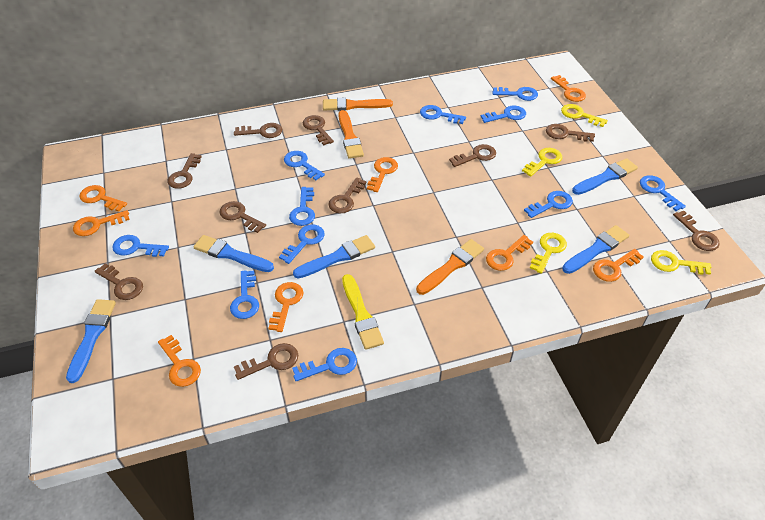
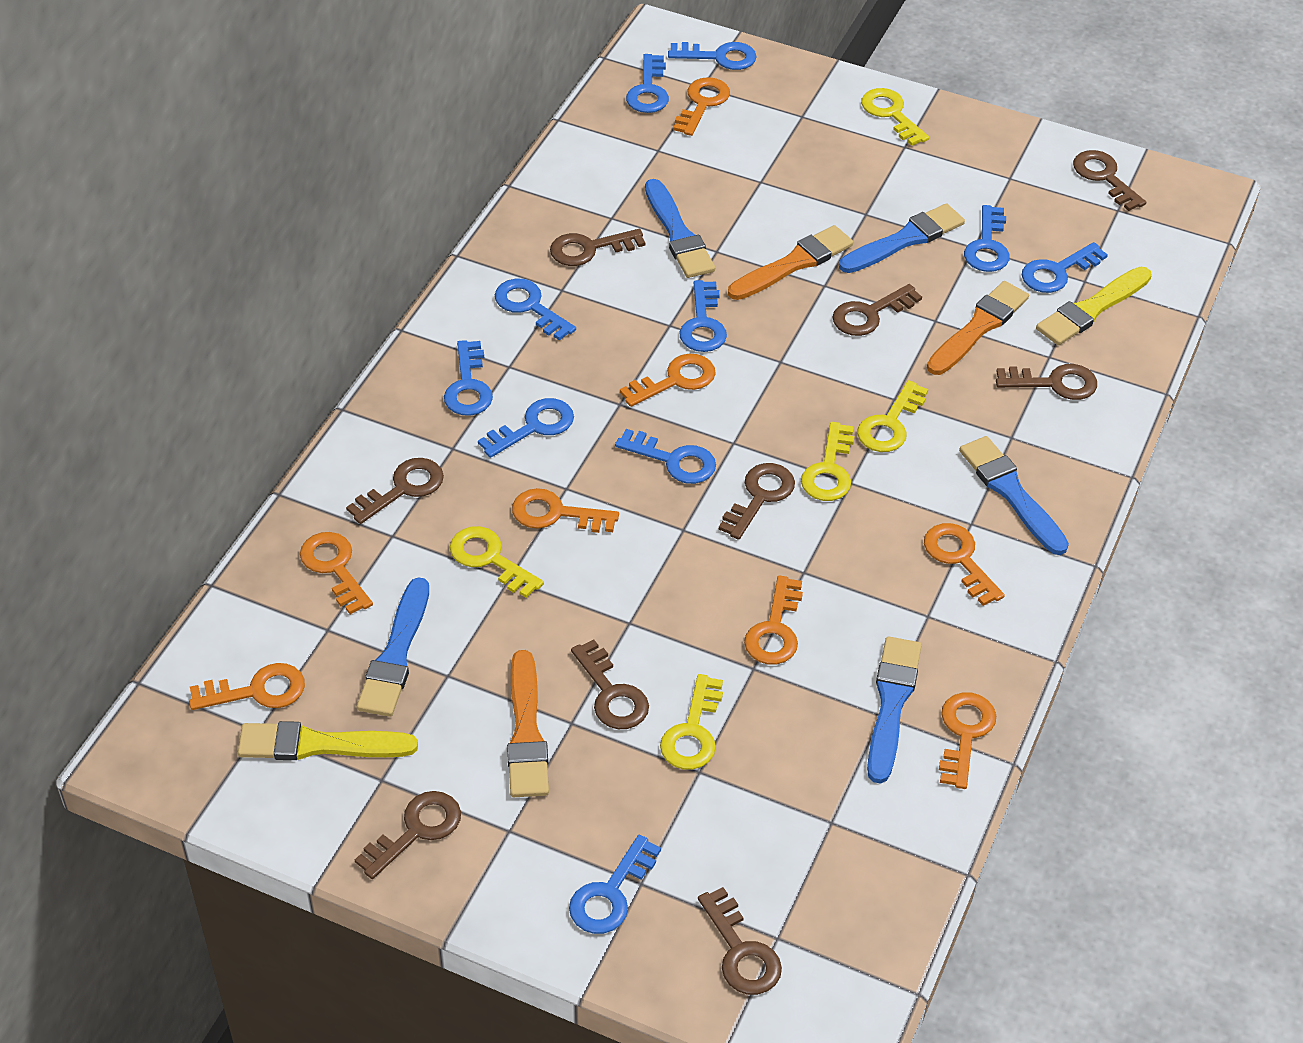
blue key: [112,235,169,257] [230,270,259,319] [279,224,325,264] [284,151,325,180] [289,187,315,226] [292,348,357,381] [420,105,466,124] [480,106,526,123] [492,87,538,101] [524,191,573,218] [640,175,686,211] = 11 -> [444,340,493,416] [478,398,574,458] [495,279,576,341] [569,835,661,934] [615,429,716,484] [626,54,669,113] [668,42,757,70] [679,280,727,352] [964,205,1010,272] [1022,242,1108,293] = 10
brown key: [94,263,143,300] [168,153,202,189] [219,201,266,233] [234,123,282,138] [234,343,298,380] [303,115,334,145] [329,177,366,213] [449,144,496,167] [546,124,595,142] [673,211,720,251] = 10 -> [346,458,444,524] [355,791,461,879] [550,229,645,266] [571,639,649,729] [698,887,782,995] [719,463,795,540] [832,284,922,336] [996,364,1097,400] [1073,150,1146,211] = 9
yellow brush: [342,274,384,350] = 1 -> [238,721,418,760] [1036,267,1152,345] = 2
yellow key: [522,148,563,176] [530,233,567,274] [561,104,608,127] [651,250,711,275] = 4 -> [450,526,544,598] [660,674,723,770] [801,422,854,501] [857,380,928,452] [861,88,929,146] = 5

